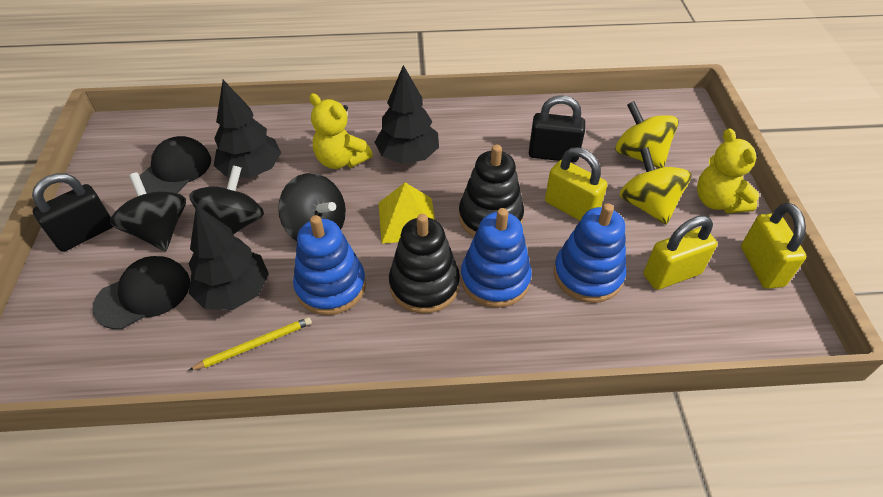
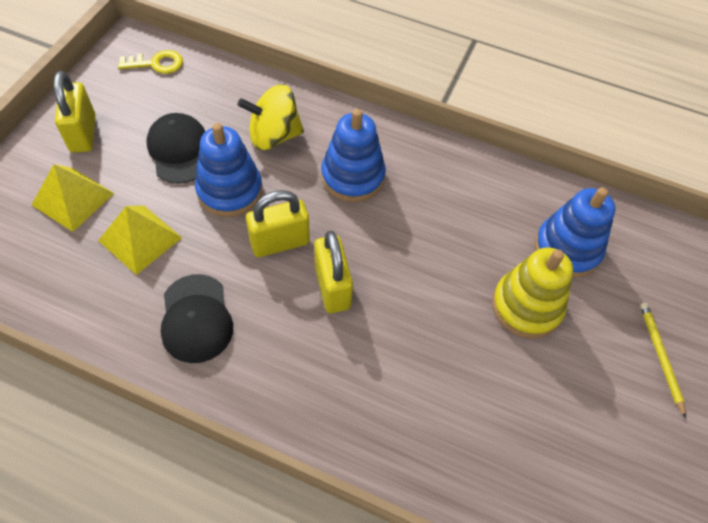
black padlock: [32,173,113,252] [529,95,585,163] = 2 -> none = 0
black spinning top: [110,172,186,251] [189,165,264,235] [278,173,346,241] = 3 -> none = 0
black stacking toy: [389,214,460,314] [459,145,524,237] = 2 -> none = 0
black tree: [189,205,269,310] [214,80,281,178] [374,65,439,164] = 3 -> none = 0
yellow key: none = 0 -> [118,50,183,74] = 1
yellow pyramid: [378,182,435,244] = 1 -> [31,164,114,232] [98,206,182,275] = 2
yellow spinning top: [615,101,679,168] [620,147,692,225] = 2 -> [238,84,304,150] = 1
yellow stacking toy: none = 0 -> [492,248,573,339] = 1
yellow teddy bear: [309,93,373,169] [697,128,759,213] = 2 -> none = 0

